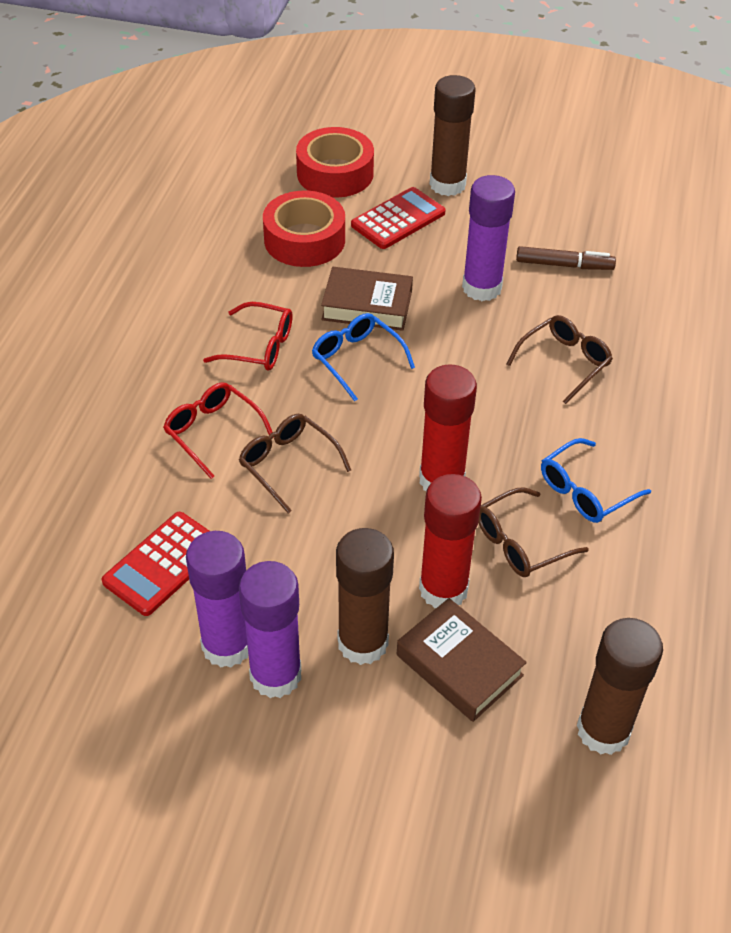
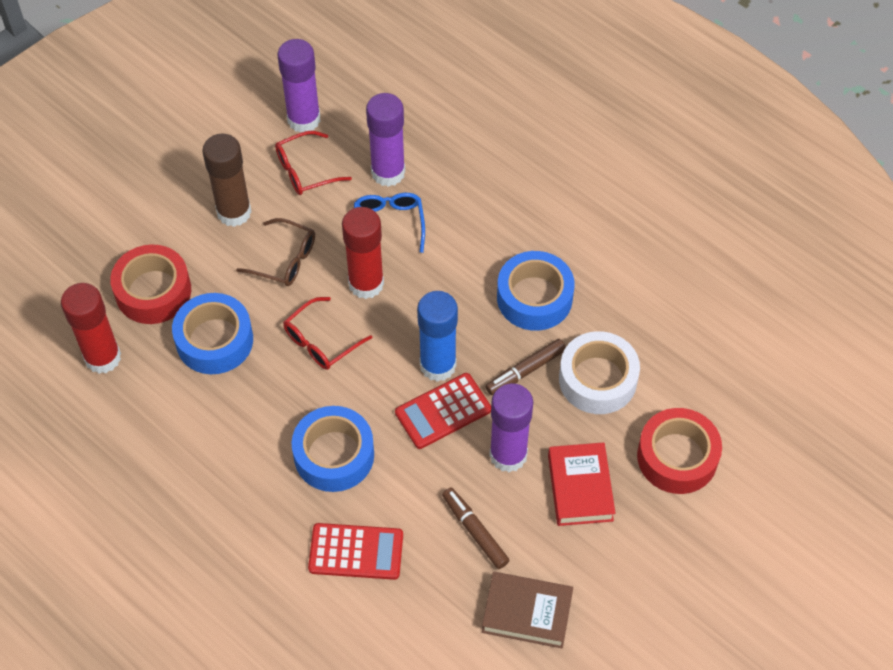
blue glasses: [312,313,415,402] [541,438,651,523] = 2 -> [354,193,425,253] = 1
blue glue stick: none = 0 -> [417,291,458,382] = 1
blue tape: none = 0 -> [172,293,253,374] [292,406,374,492] [497,251,575,331] = 3
brown book: [321,267,413,331] [397,598,527,722] = 2 -> [482,572,573,648] = 1
brown glasses: [239,414,351,513] [478,487,589,577] [507,315,613,404] = 3 -> [236,218,315,286] = 1
brown glue stick: [336,528,394,665] [429,75,476,196] [577,618,663,755] = 3 -> [202,133,252,227] = 1
brown marker: [516,246,616,270] = 1 -> [442,487,510,569] [486,339,566,395] = 2
red book: none = 0 -> [548,442,616,526] = 1
white tape: none = 0 -> [559,331,640,414] = 1

